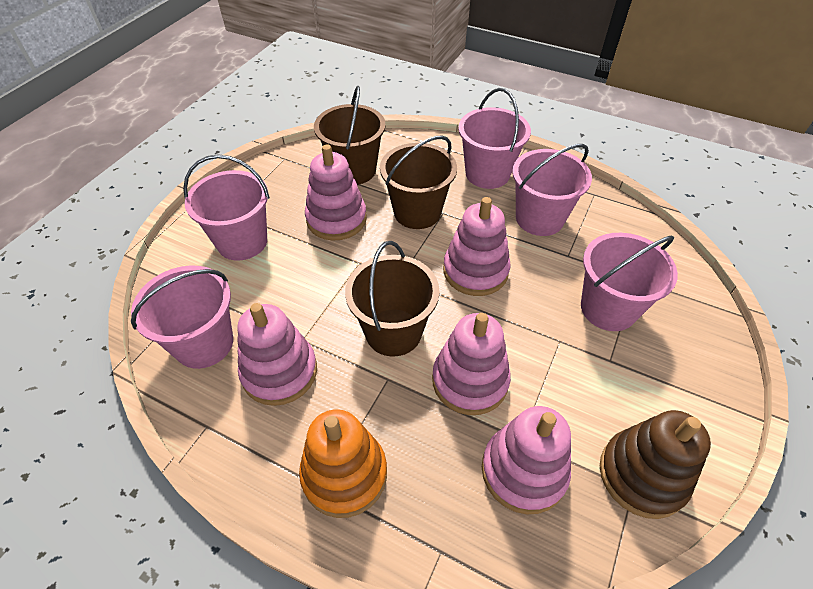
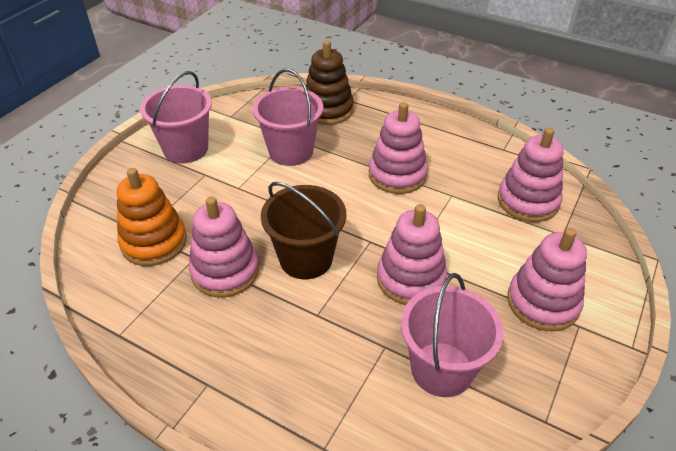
brown bucket: [314,86,386,185] [345,241,439,356] [380,135,457,229] = 3 -> [261,182,346,279] = 1
pink bucket: [131,266,233,369] [183,154,270,261] [458,88,531,189] [512,144,592,236] [581,233,678,331] = 5 -> [140,71,212,163] [253,69,323,166] [401,273,504,397] = 3

